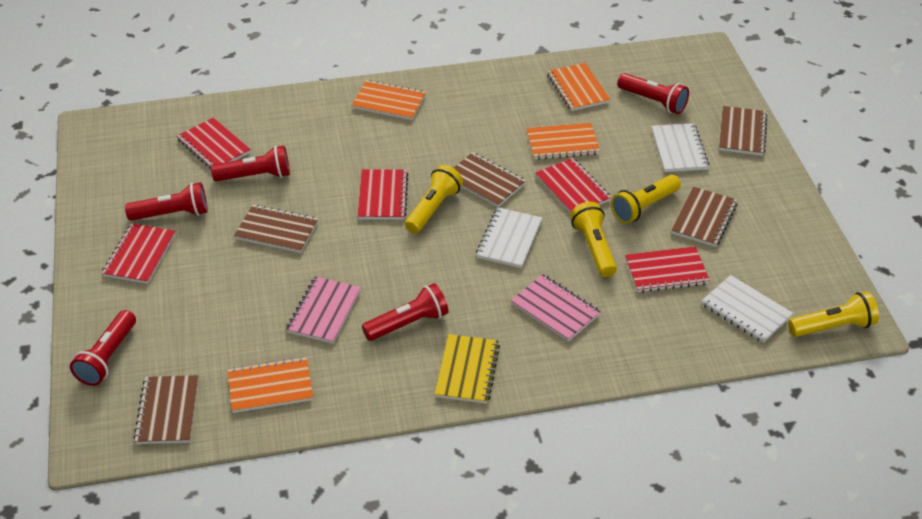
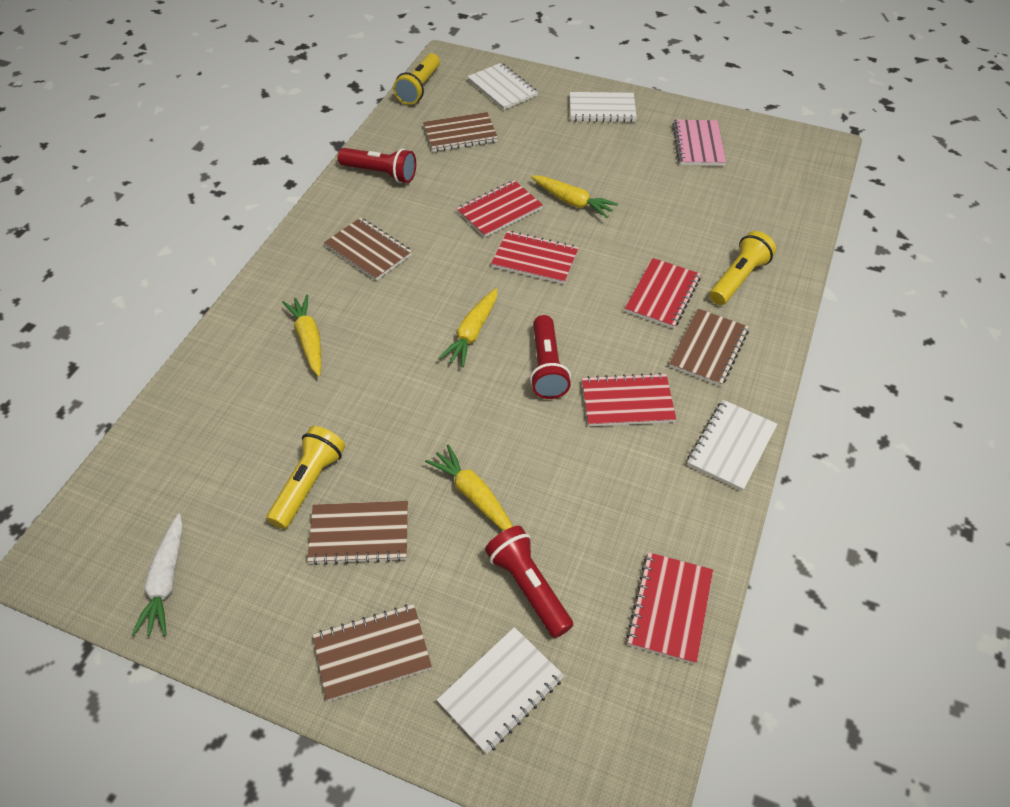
orange notebook: [228,357,313,413] [351,80,426,120] [526,123,600,160] [547,63,611,111] = 4 -> none = 0
pink notebook: [286,276,361,344] [511,274,601,342] = 2 -> [672,120,726,166] = 1
red flashlight: [70,310,136,386] [125,182,208,221] [211,146,290,181] [362,283,449,341] [617,73,689,114] = 5 -> [338,148,416,183] [485,526,573,638] [530,315,571,399] = 3
white carrot: none = 0 -> [131,513,183,636] = 1
white notebook: [476,207,542,268] [651,123,709,172] [701,275,793,343] = 3 -> [437,627,564,754] [467,63,538,110] [570,92,637,122] [687,400,777,491] = 4
yellow carrot: none = 0 -> [282,295,321,376] [425,444,513,531] [439,288,498,367] [531,176,618,218] = 4
yellow flashlight: [405,165,463,233] [570,202,617,277] [611,175,681,224] [788,292,879,337] = 4 -> [267,426,345,529] [393,53,440,105] [709,231,776,305] = 3
yellow notebook: [435,334,500,404] = 1 -> none = 0

